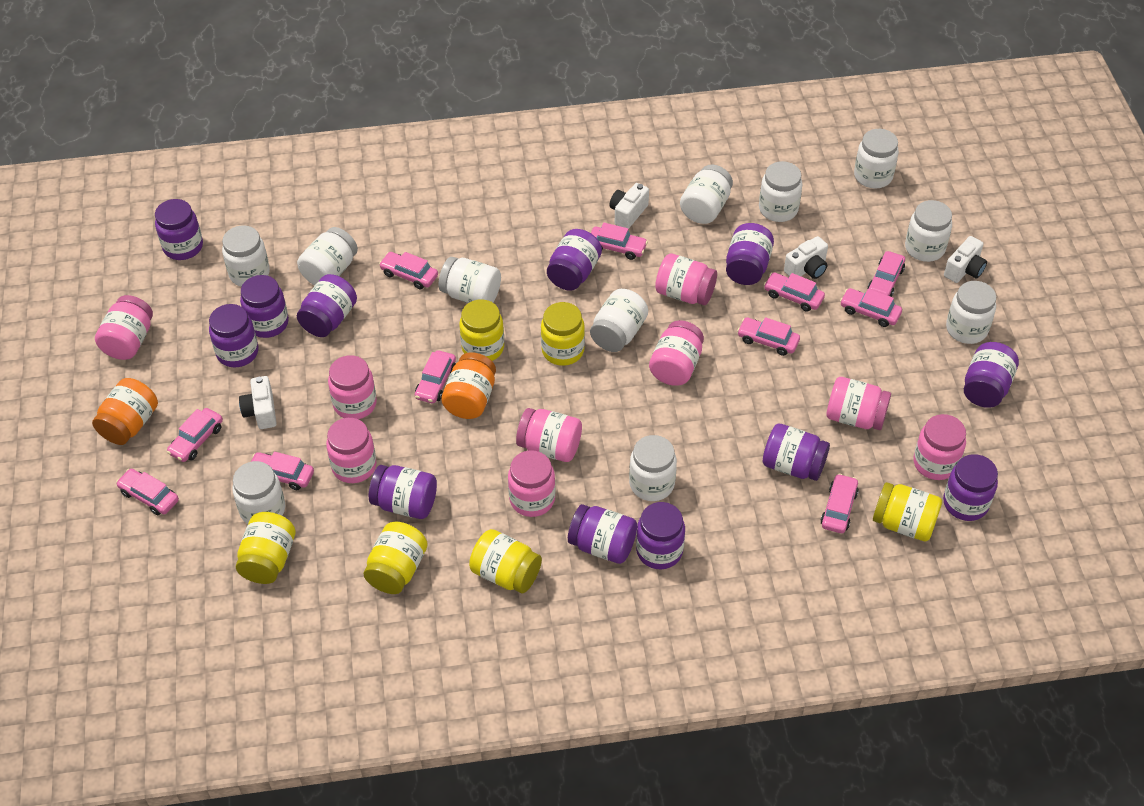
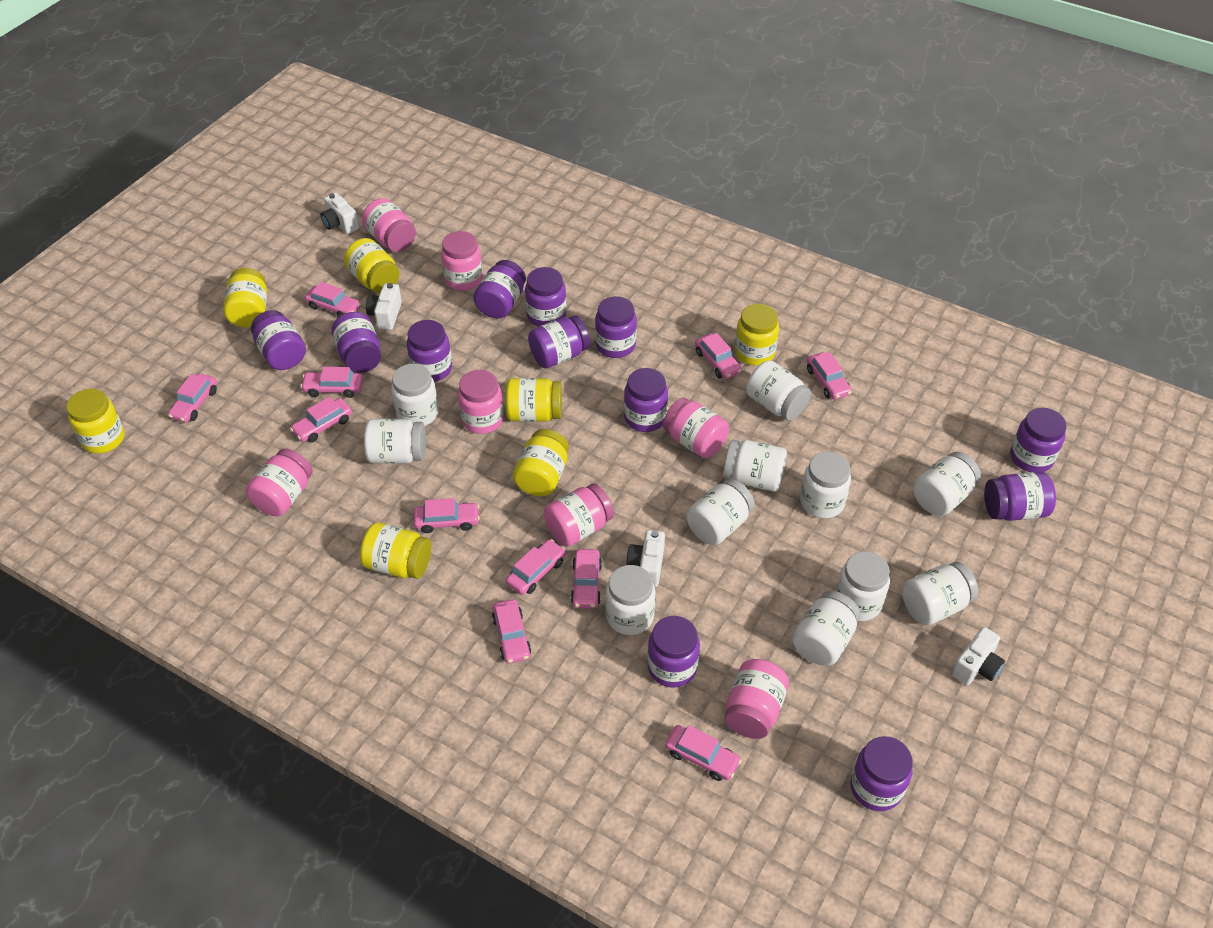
orange jar: [92,378,158,445] [441,352,496,419] = 2 -> none = 0
pink jar: [95,295,153,360] [326,418,376,483] [328,355,377,419] [508,450,556,517] [516,408,582,462] [649,320,704,386] [655,253,717,305] [827,377,891,430] [913,414,966,480] = 9 -> [246,449,312,516] [362,198,416,252] [441,231,483,291] [458,370,504,434] [544,483,614,547] [663,398,729,458] [724,659,789,739] = 7
yellow jar: [236,512,296,584] [364,522,428,594] [459,299,504,361] [469,529,542,593] [541,302,585,366] [873,482,942,541] = 6 -> [66,389,125,454] [223,268,267,327] [344,238,400,293] [360,522,431,579] [505,378,562,422] [513,429,569,496] [735,304,779,366] = 7

